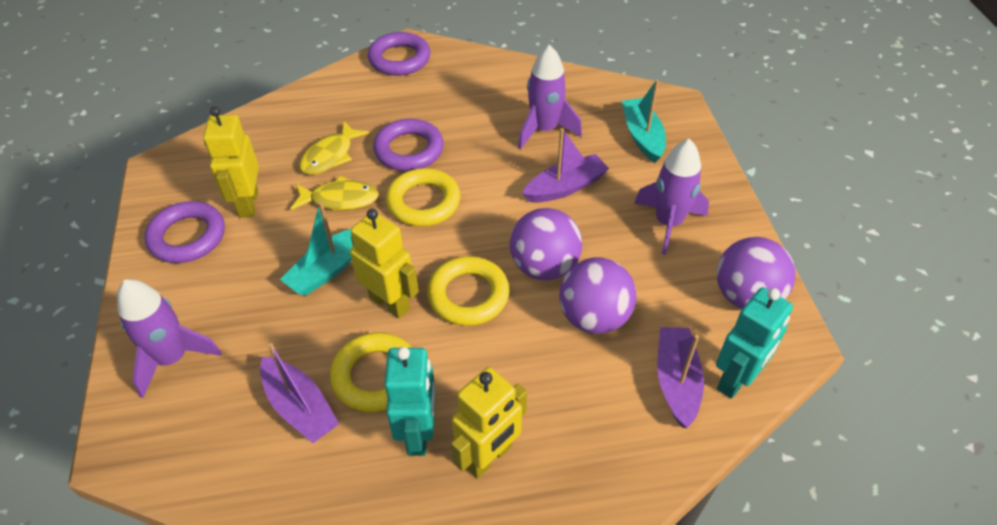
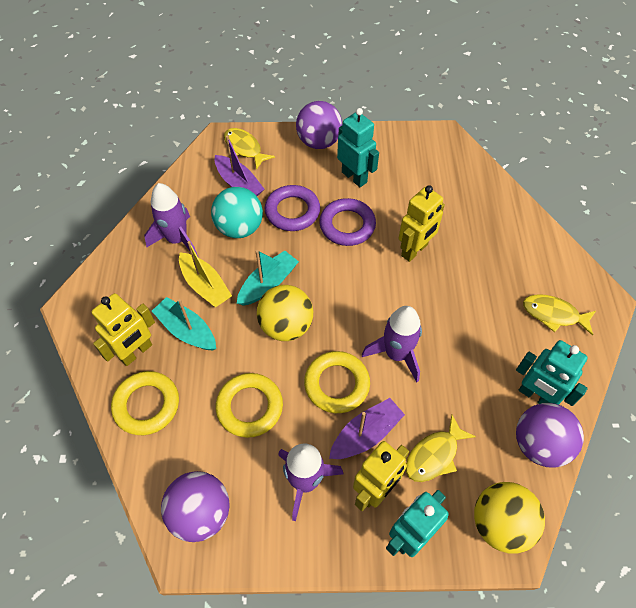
purple boat: [260,343,339,443] [522,128,609,202] [657,327,704,428] = 3 -> [215,136,264,196] [329,398,405,459] = 2
purple ring: [145,201,225,263] [368,32,430,76] [373,119,444,171] = 3 -> [265,185,320,231] [319,198,376,246] = 2
turquoise ball: none = 0 -> [211,187,263,238] = 1
turquoise robot: [384,347,436,456] [716,287,793,398] = 2 -> [337,108,379,187] [386,490,449,557] [516,340,588,406] = 3
yellow ball: none = 0 -> [257,285,313,341] [474,482,545,554] = 2
yellow boat: none = 0 -> [179,241,232,308] = 1
yellow fish: [290,176,379,210] [299,121,369,175] = 2 -> [224,128,275,170] [406,414,476,482] [523,294,596,336] = 3

